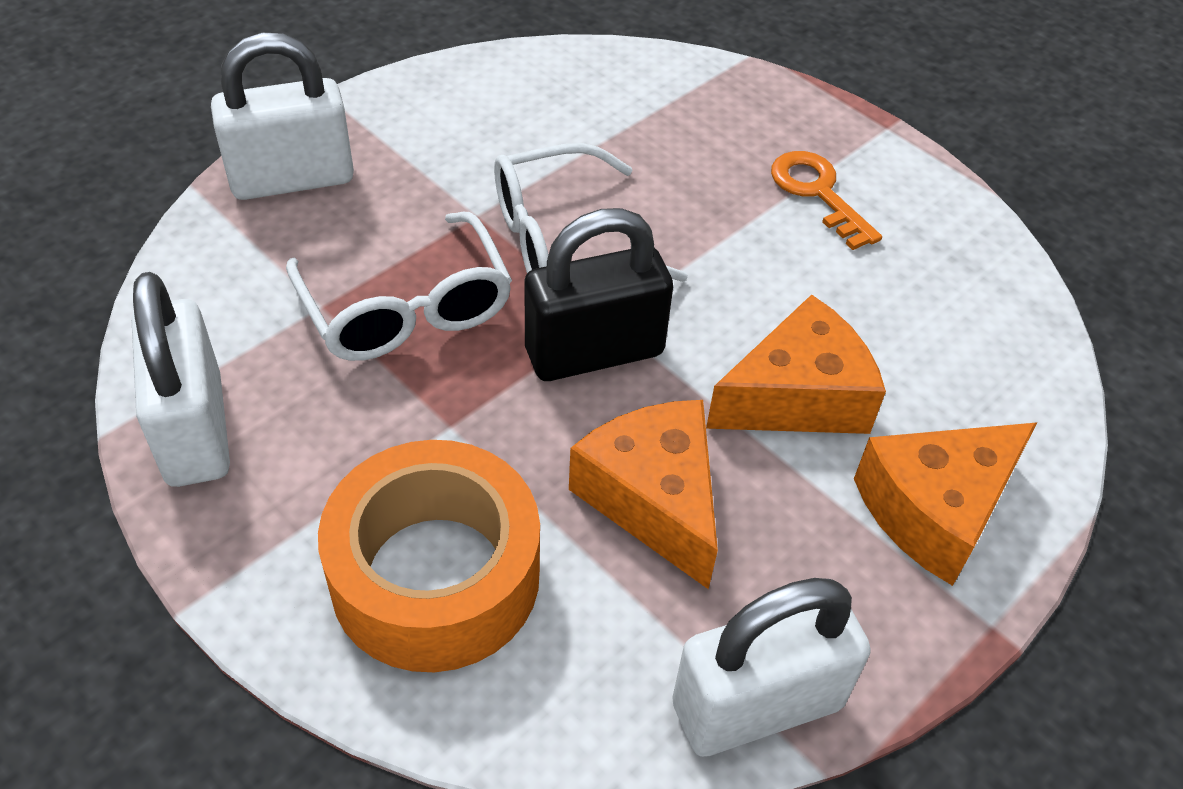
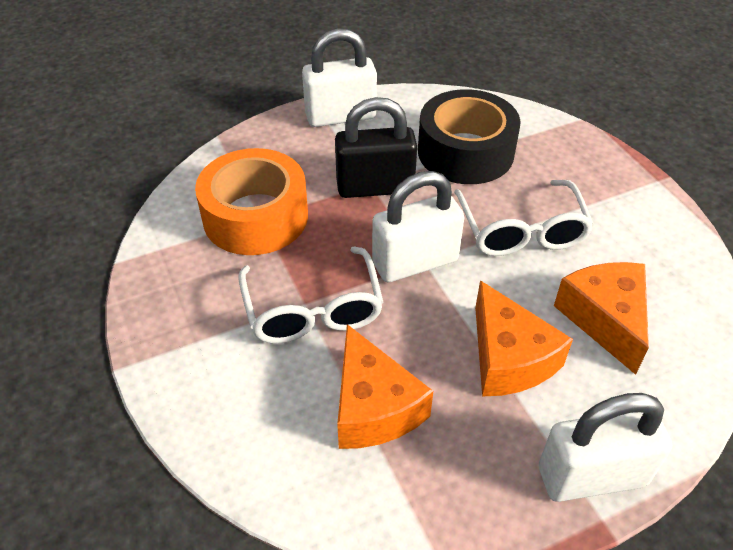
black tape: none = 0 -> [418,89,521,184] = 1
orange key: [771,151,882,250] = 1 -> none = 0

